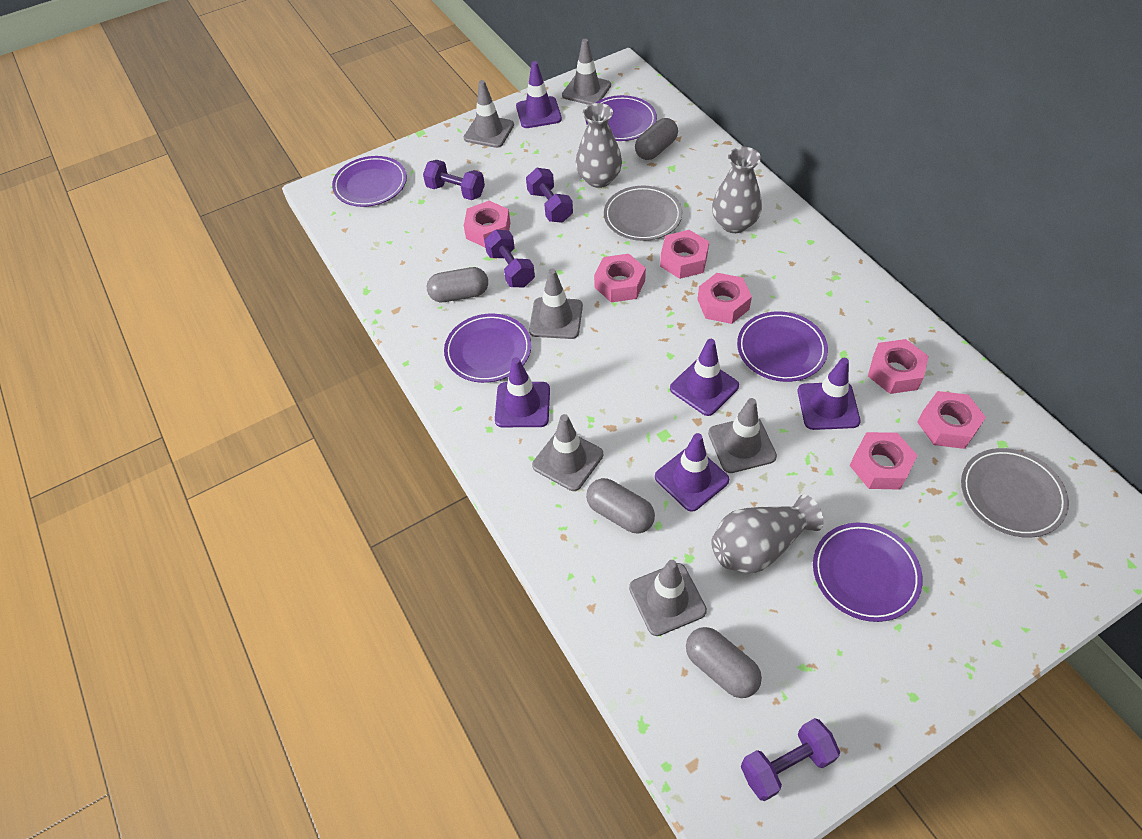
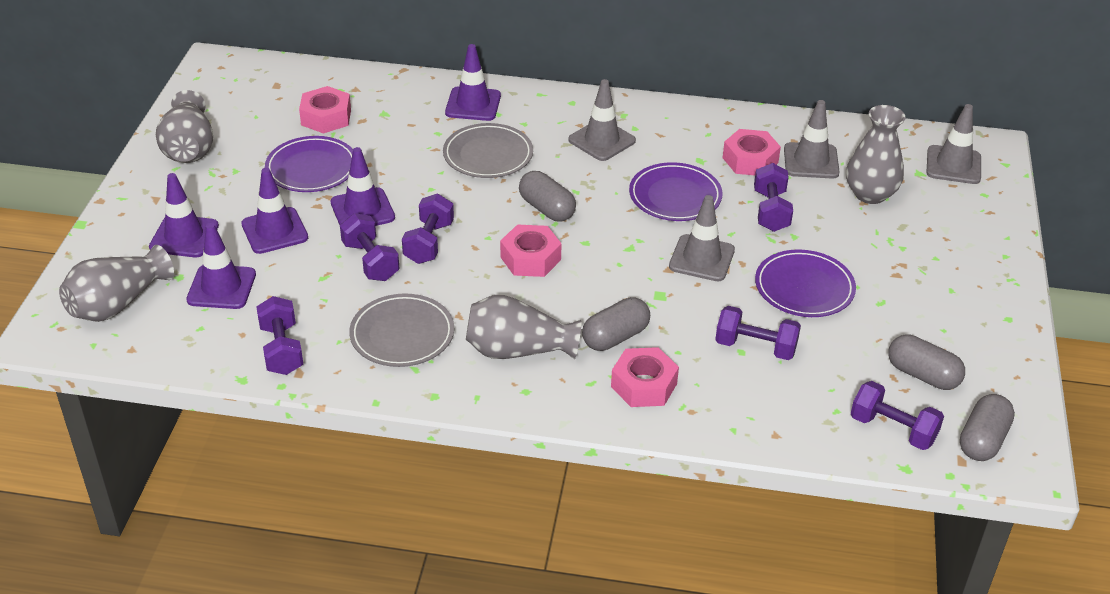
grey traffic cone: [464,80,514,148] [529,269,583,339] [532,414,603,491] [562,39,611,105] [629,560,707,636] [708,398,777,473] = 6 -> [568,79,636,161] [669,195,735,281] [784,100,840,179] [926,104,981,184] = 4
grey vase: [576,103,622,188] [711,494,824,573] [712,147,762,233] = 3 -> [59,245,174,322] [156,90,213,163] [466,295,581,359] [846,105,906,204] = 4
pink nut: [464,201,510,247] [594,254,646,302] [660,230,709,279] [697,273,752,324] [850,432,918,490] [868,339,929,394] [917,391,986,449] = 7 -> [299,86,351,133] [500,225,562,277] [611,347,679,407] [723,129,781,175] = 4
purple dumbbell: [423,160,485,200] [484,230,535,287] [526,168,573,223] [741,718,840,801] = 4 -> [256,296,303,375] [340,213,400,281] [402,194,454,264] [715,306,801,360] [754,163,793,232] [851,381,944,450] = 6
purple plate: [332,156,407,207] [444,314,531,383] [586,95,657,141] [737,311,828,382] [813,523,923,622] = 5 -> [265,136,353,192] [629,162,723,221] [755,249,856,317] = 3

